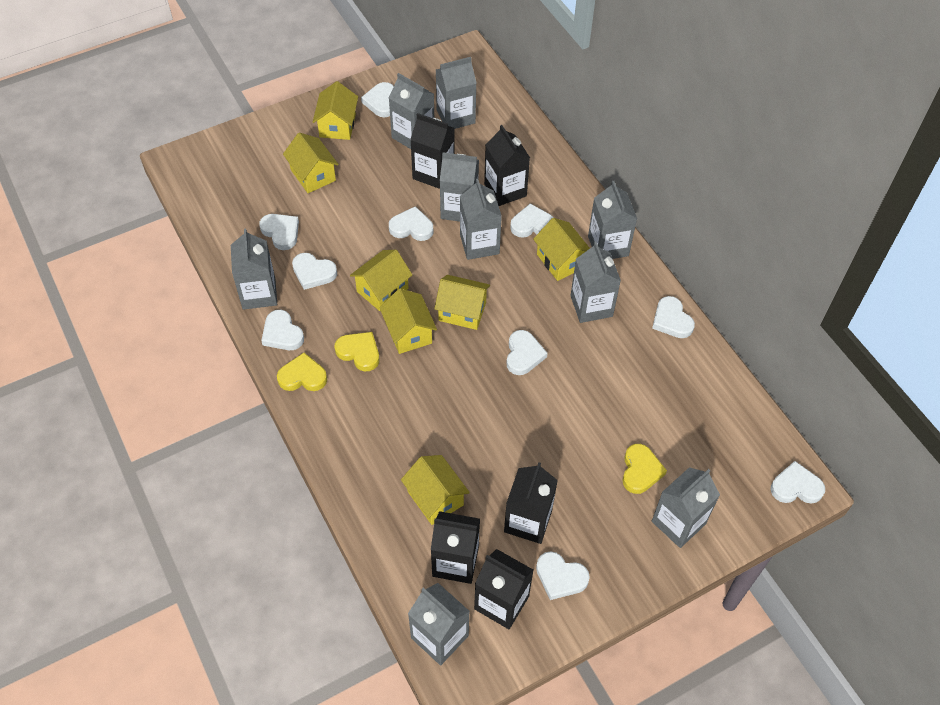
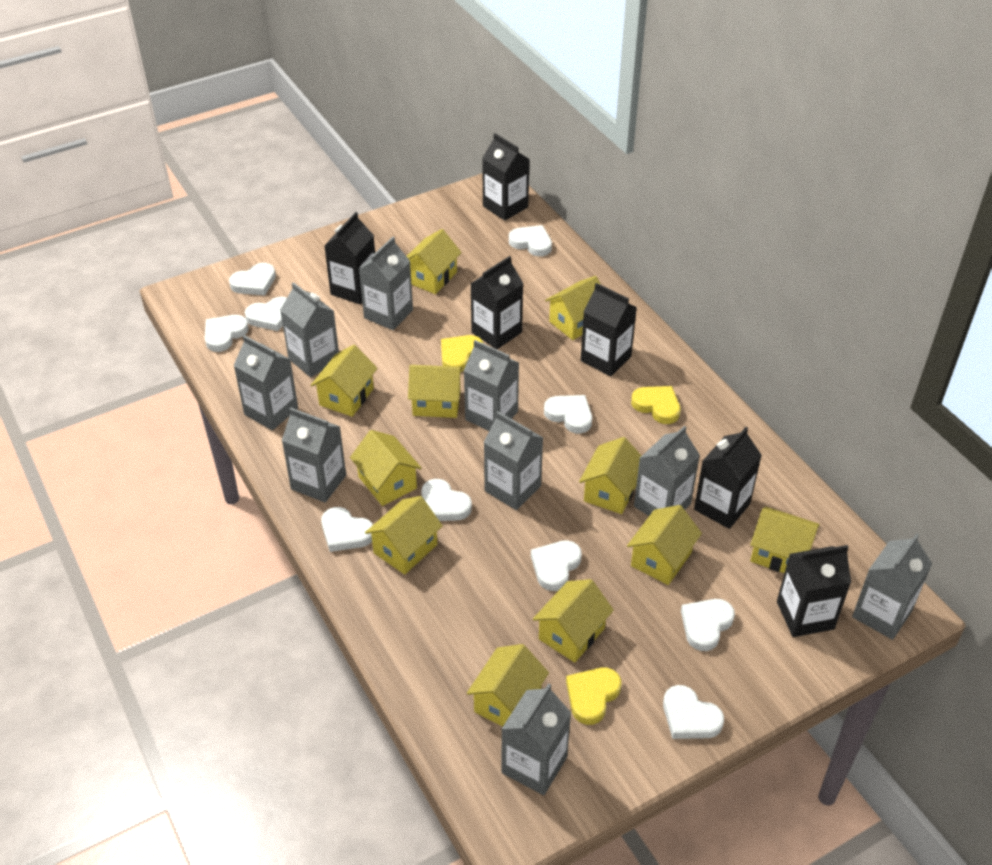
black carton: [410,113,455,189] [431,511,480,584] [474,549,534,629] [484,125,530,206] [504,462,558,544] = 5 -> [324,212,375,304] [470,256,524,349] [482,133,529,220] [581,283,637,376] [694,427,762,529] [777,545,851,637] = 6
yellow house: [283,133,339,193] [313,81,358,140] [350,250,412,311] [379,288,437,354] [401,455,470,525] [434,275,490,330] [533,218,590,281] = 7 -> [311,345,377,417] [350,430,422,506] [365,496,443,574] [407,229,462,294] [408,365,463,418] [467,644,549,726] [533,579,614,663] [545,276,601,340] [579,437,642,514] [627,505,702,585] [750,507,820,573] = 11

